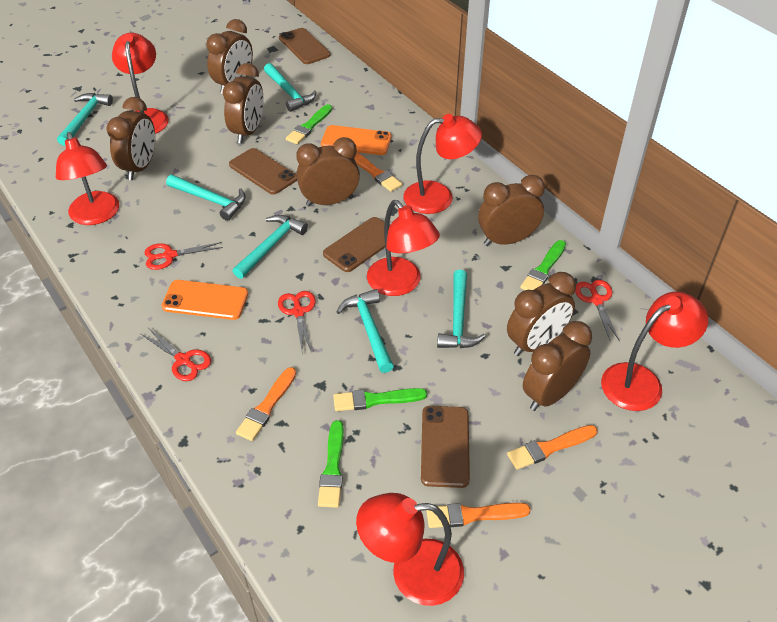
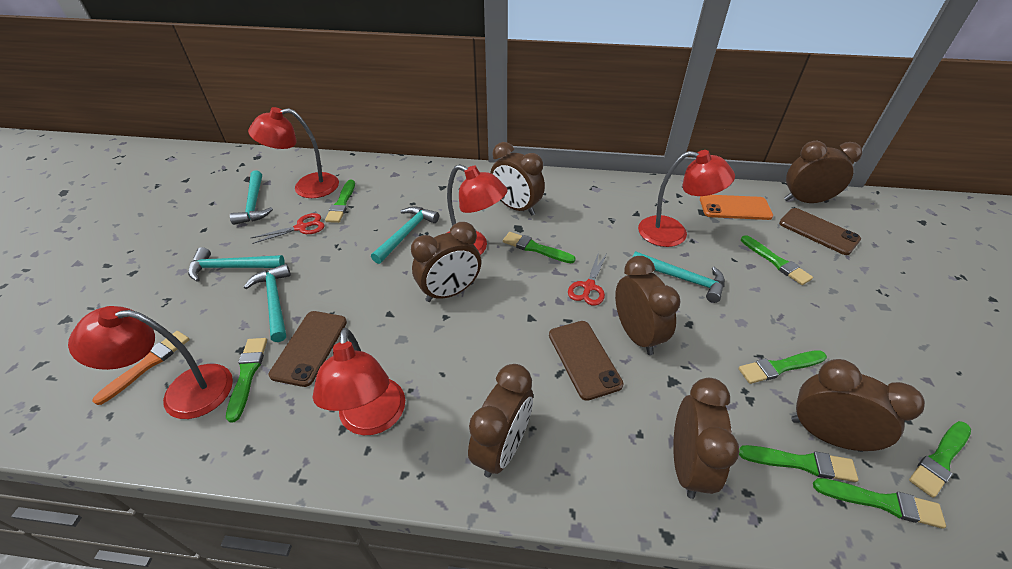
brown phone: [229,148,297,195] [279,28,331,64] [323,217,390,272] [421,406,470,488] = 4 -> [269,311,347,387] [549,321,624,401] [779,208,861,255] = 3
green brush: [286,104,332,144] [318,420,344,508] [333,388,427,411] [520,240,566,290] = 4 -> [226,338,267,423] [325,180,355,223] [503,232,576,263] [739,350,827,384] [739,445,859,482] [741,235,813,285] [813,478,946,529] [909,421,971,498] = 8
orange brush: [236,367,296,441] [354,152,402,192] [426,503,531,528] [507,425,598,470] = 4 -> [92,331,190,405] = 1
orange phone: [162,280,248,320] [321,125,391,155] = 2 -> [700,195,773,220] = 1
red lamp: [56,132,119,225] [112,33,169,134] [356,493,464,606] [367,200,440,296] [403,114,482,214] [601,292,708,411] = 6 -> [68,306,233,419] [248,107,339,198] [313,328,405,435] [447,164,507,255] [638,150,735,247] = 5
red scissors: [141,328,211,381] [144,242,223,270] [278,291,316,352] [575,280,620,342] = 4 -> [251,213,325,244] [568,252,607,306] = 2
turquoise hammer: [57,93,113,146] [166,175,246,221] [233,215,308,279] [264,63,316,112] [337,289,394,373] [437,270,486,348] = 6 -> [188,247,285,282] [230,170,273,225] [244,264,291,342] [371,206,439,264] [633,251,725,303] = 5

